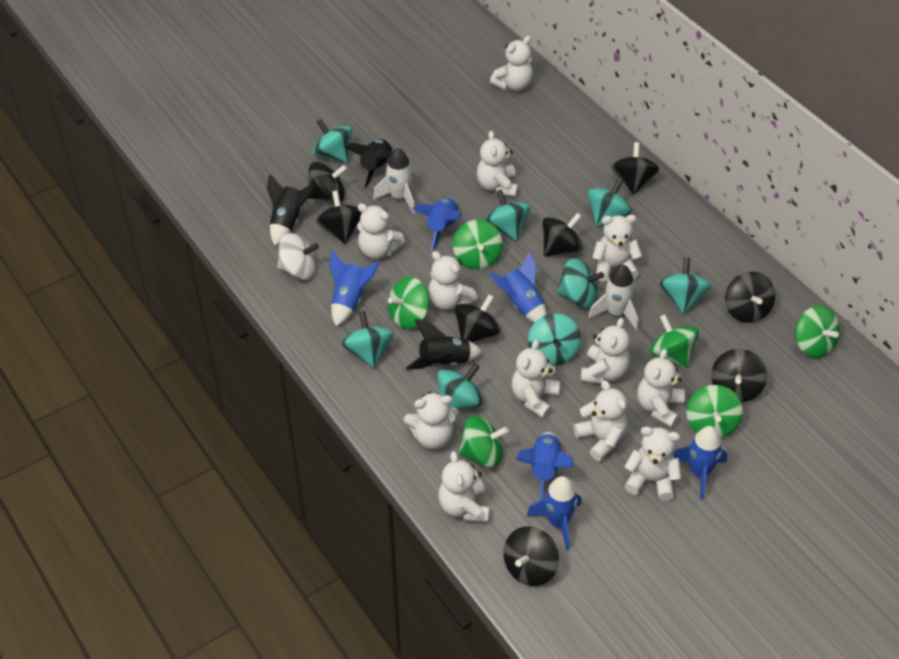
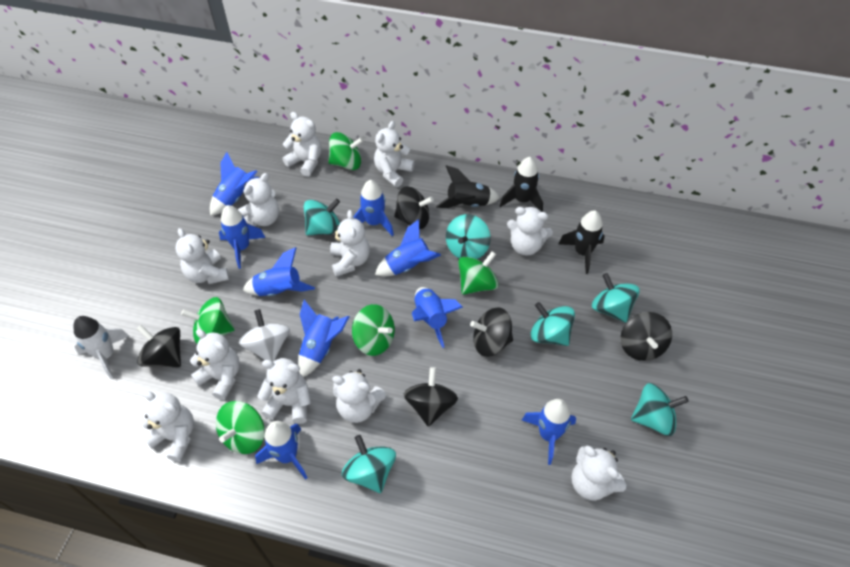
black spinning top: [308,162,347,202] [316,191,362,244] [454,294,501,342] [503,526,559,586] [543,213,582,257] [612,142,659,195] [711,349,767,402] [725,272,775,323] = 8 -> [137,325,181,368] [394,186,434,229] [404,367,458,427] [470,307,513,357] [620,312,672,361] = 5
blue rocket: [329,250,380,326] [412,197,461,251] [489,252,547,323] [516,432,573,501] [527,476,581,550] [673,426,727,500] = 6 -> [210,152,259,216] [219,205,266,269] [243,247,315,296] [255,421,307,480] [298,300,349,377] [354,180,394,236] [375,219,441,277] [412,287,463,348] [522,399,576,465] = 9
green spinning top: [388,277,429,329] [453,220,503,269] [458,415,509,468] [650,314,699,368] [687,385,743,438] [795,305,840,358] = 6 -> [181,297,235,344] [216,401,265,454] [328,132,363,170] [352,304,395,356] [458,251,499,295] = 5
turquoise spinning top: [313,119,353,163] [342,311,394,368] [437,363,483,410] [485,189,531,241] [528,313,581,366] [557,258,604,307] [587,178,631,227] [660,257,711,314] = 8 -> [304,199,340,235] [342,435,396,493] [446,214,491,259] [531,302,575,346] [592,273,640,323] [631,383,689,436] = 6
white rocket: [373,148,415,214] [588,264,638,330] = 2 -> [74,316,129,379] = 1
white teddy bear: [357,203,405,259] [404,392,459,449] [428,251,478,310] [438,451,489,522] [477,130,518,197] [490,36,533,91] [512,339,560,419] [573,380,628,461] [581,318,630,384] [592,215,642,282] [624,426,681,501] [637,349,685,428] = 12 -> [140,391,194,462] [175,228,229,284] [190,329,240,400] [238,173,279,226] [257,358,311,424] [282,112,322,177] [330,210,370,277] [332,369,386,423] [374,121,415,187] [507,207,553,256] [571,446,626,501] = 11

